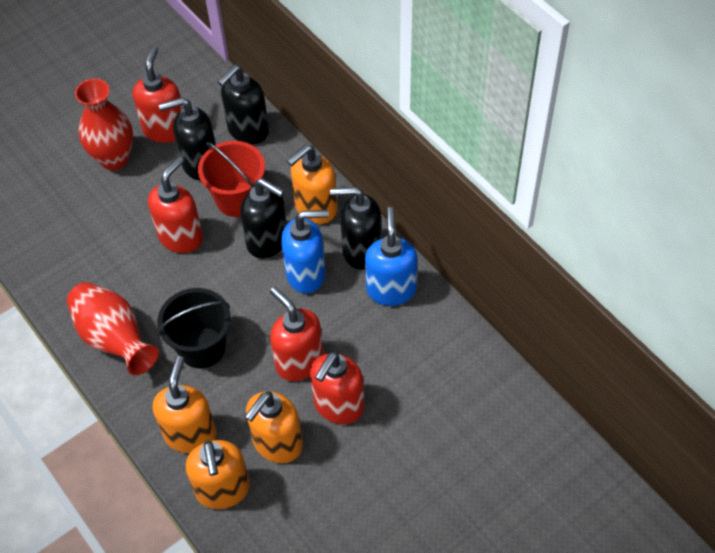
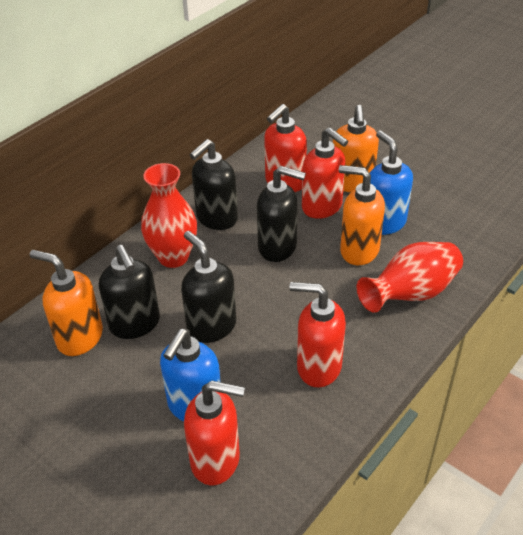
black bucket: [157,288,231,368] = 1 -> none = 0
orange soap dispenser: [153,356,217,453] [186,440,250,509] [245,391,303,463] [287,145,337,224] = 4 -> [30,250,103,356] [333,105,379,192] [339,165,385,265] = 3
red bucket: [198,141,265,217] = 1 -> none = 0

